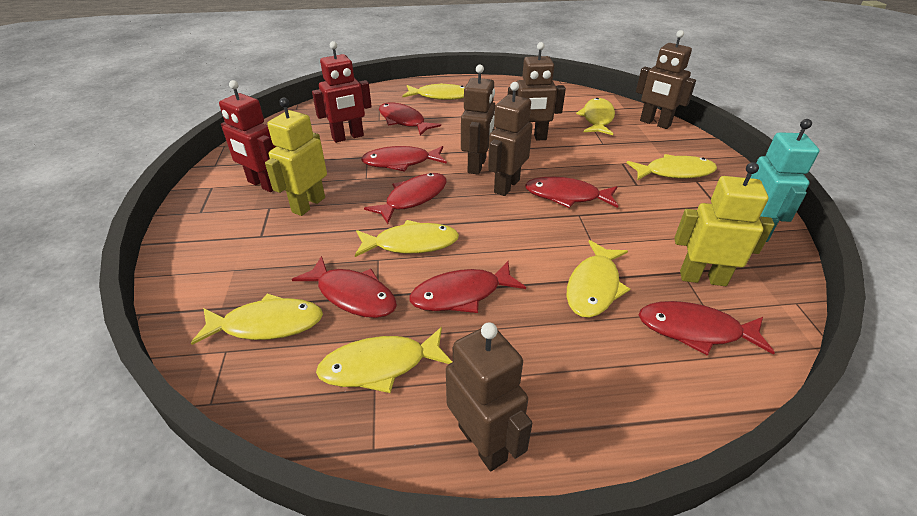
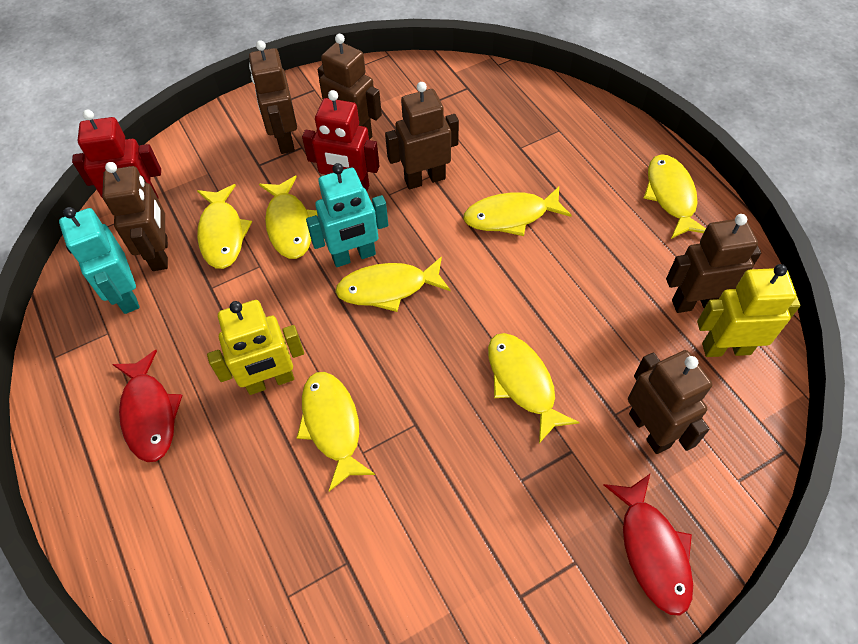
brown robot: [446,322,532,471] [461,65,496,175] [488,82,533,196] [508,42,566,140] [636,30,696,129] = 5 -> [102,162,168,271] [249,40,297,154] [317,34,382,140] [385,82,459,189] [628,350,712,454] [666,214,761,313] = 6
red fish: [292,256,397,318] [361,146,447,172] [364,173,447,224] [379,103,441,136] [409,261,526,313] [525,177,618,208] [639,301,775,356] = 7 -> [112,350,183,462] [604,474,693,616] = 2
turquoise robot: [750,119,820,242] = 1 -> [59,207,140,314] [306,163,388,267] = 2

